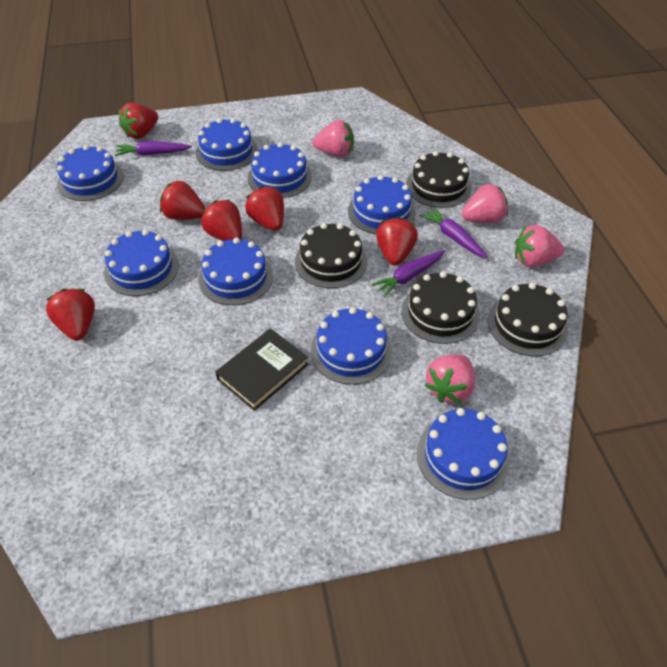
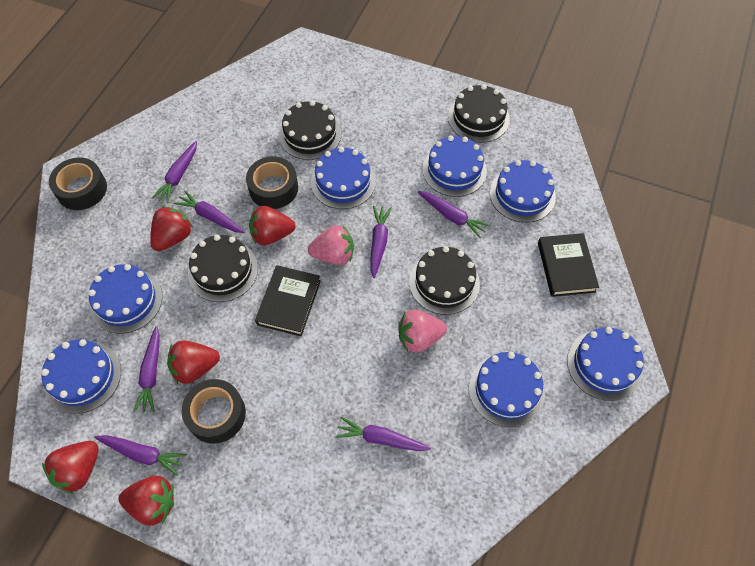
black book: [215,329,308,411] = 1 -> [255,265,321,336] [538,233,599,297] = 2
black tape: none = 0 -> [49,157,107,210] [182,379,246,444] [246,156,298,209] = 3
blue cake: [57,145,124,201] [104,230,179,296] [196,118,258,171] [199,238,273,305] [248,142,312,198] [311,307,392,385] [348,175,416,234] [417,408,510,500] = 8 -> [41,339,121,414] [89,264,163,334] [311,147,376,209] [422,136,487,197] [469,352,545,427] [490,160,556,222] [567,327,644,401] = 7
pink strawberry: [313,120,354,157] [425,355,475,403] [462,184,508,223] [515,225,564,267] = 4 -> [308,225,354,265] [398,310,447,353] = 2
purple carrot: [115,141,192,156] [371,250,445,297] [420,207,488,258] = 3 -> [94,435,187,476] [133,326,160,413] [152,141,197,204] [174,190,244,233] [335,417,431,451] [370,206,392,278] [418,191,490,238] = 7
red strawberry: [46,288,95,341] [119,103,158,139] [160,180,205,220] [201,200,242,241] [245,186,284,231] [376,217,418,266] = 6 -> [42,441,99,494] [118,476,174,526] [150,206,193,251] [167,340,220,384] [249,206,296,245] = 5

